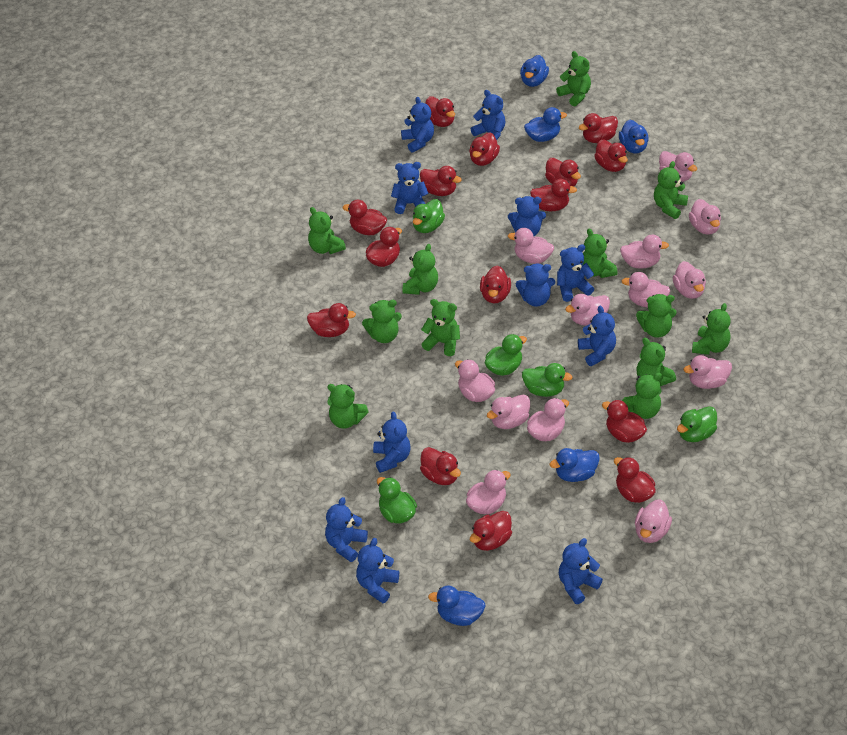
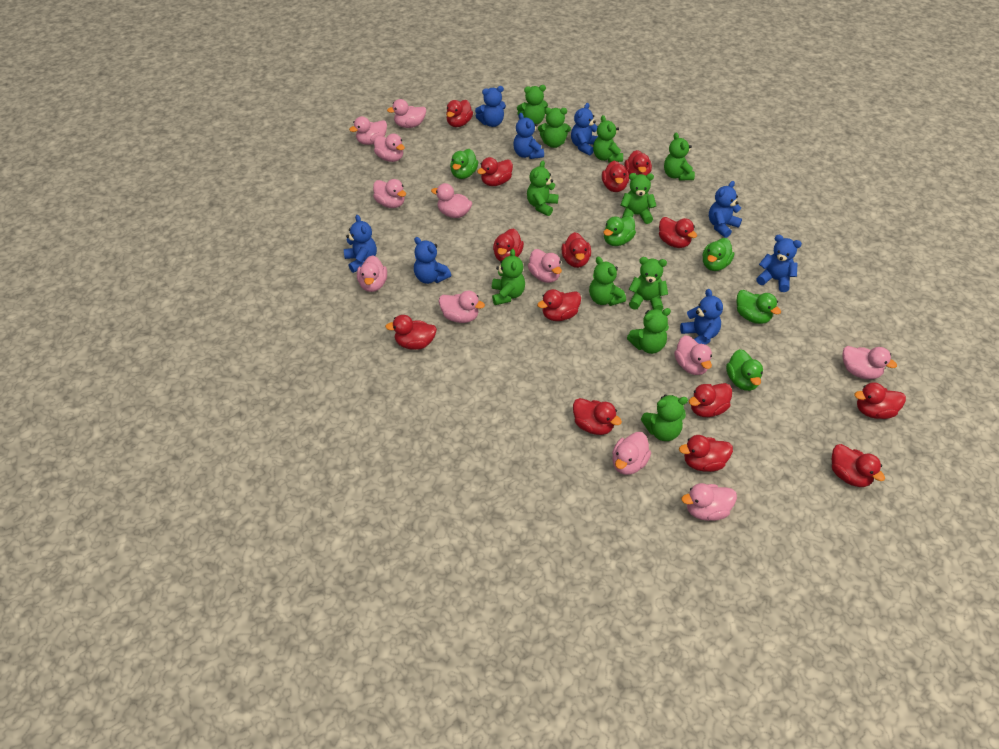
blue duck: [428,586,486,626] [520,55,549,87] [524,107,567,142] [549,448,600,482] [619,120,649,153] = 5 -> none = 0
blue teddy bear: [325,497,368,562] [356,538,399,603] [373,412,410,473] [391,162,429,214] [401,97,434,153] [471,90,506,140] [508,196,546,236] [516,264,555,307] [557,244,594,302] [559,538,603,604] [578,306,616,366] = 11 -> [344,215,377,273] [414,237,451,284] [475,86,506,127] [513,113,544,159] [571,103,598,155] [680,289,723,345] [709,181,742,238] [756,235,802,292] = 8
green teddy bear: [308,207,346,254] [327,384,369,429] [362,300,402,343] [403,244,438,295] [421,299,460,356] [556,51,591,106] [583,229,617,278] [622,373,662,419] [636,294,677,338] [637,338,676,386] [654,161,688,219] [692,303,731,355] = 12 -> [492,249,525,305] [517,85,548,125] [527,161,559,216] [538,108,571,148] [589,257,626,306] [593,115,623,162] [621,173,656,224] [627,308,671,354] [629,257,668,311] [641,395,688,441] [664,133,695,181] = 11
pink duck: [455,359,495,402] [466,470,511,514] [487,394,530,429] [508,228,554,264] [527,398,569,441] [565,294,610,326] [620,235,669,269] [622,272,670,307] [635,499,672,543] [659,151,697,182] [673,261,706,299] [684,355,732,389] [689,199,721,235] = 13 -> [349,116,387,145] [357,255,387,292] [373,179,406,208] [374,134,405,162] [387,99,426,128] [431,183,472,218] [439,291,485,323] [528,249,562,283] [612,432,651,475] [674,335,712,375] [681,483,737,521] [843,346,897,379] = 12
red duck: [307,303,356,337] [343,200,387,235] [366,227,402,267] [420,166,462,196] [420,447,461,485] [425,97,455,127] [469,132,500,166] [470,511,512,551] [480,265,511,303] [530,179,577,211] [545,158,581,186] [579,113,618,143] [594,140,628,172] [602,400,647,443] [614,457,656,503] = 15 -> [385,315,437,350] [446,100,473,127] [477,157,513,186] [493,228,524,262] [537,289,581,321] [561,232,591,268] [573,398,622,435] [602,161,629,192] [624,150,652,176] [659,217,697,248] [679,435,733,472] [689,383,732,417] [832,444,885,487] [854,382,906,419] = 14

